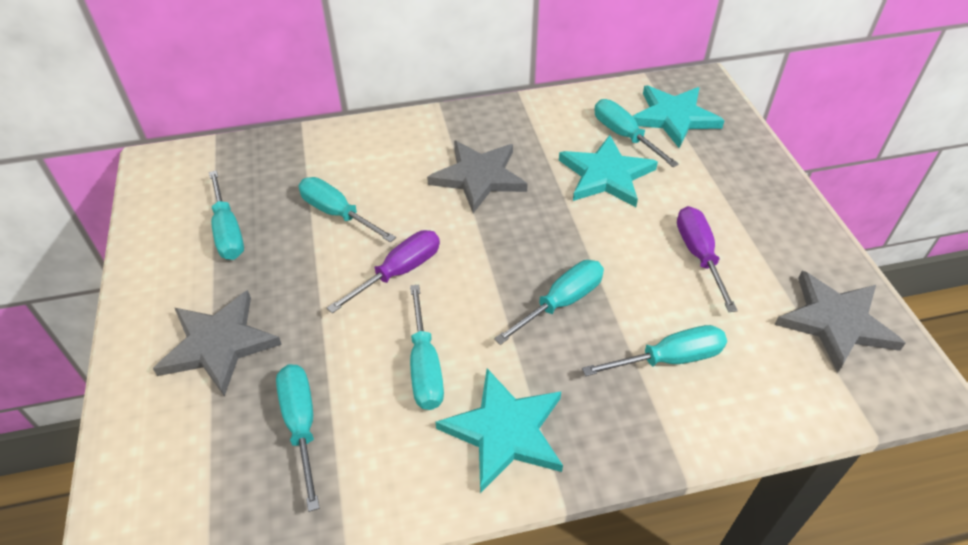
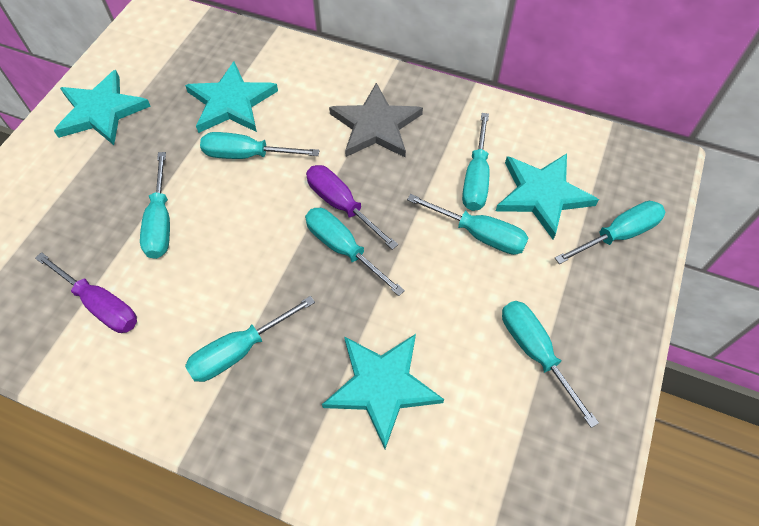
grey star: [153,290,282,396] [427,141,528,213] [775,271,906,372] = 3 -> [329,83,423,157] = 1
turquoise screwdriver: [209,170,244,260] [276,364,320,512] [298,177,396,243] [410,285,444,410] [494,260,604,345] [582,325,727,376] [594,99,679,167] = 7 -> [140,152,170,259] [185,296,315,382] [200,132,320,159] [305,208,405,296] [407,194,528,255] [462,113,489,211] [502,301,599,428] [555,201,665,264] = 8
turquoise star: [436,368,563,493] [559,135,658,207] [633,86,725,148] = 3 -> [54,70,151,145] [185,61,278,133] [322,334,444,449] [496,153,599,239] = 4

